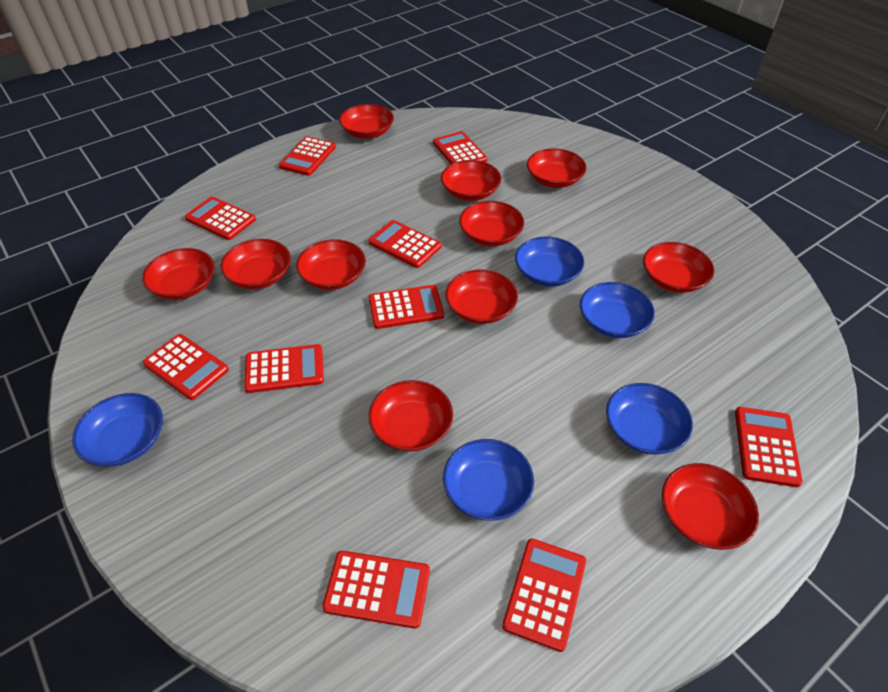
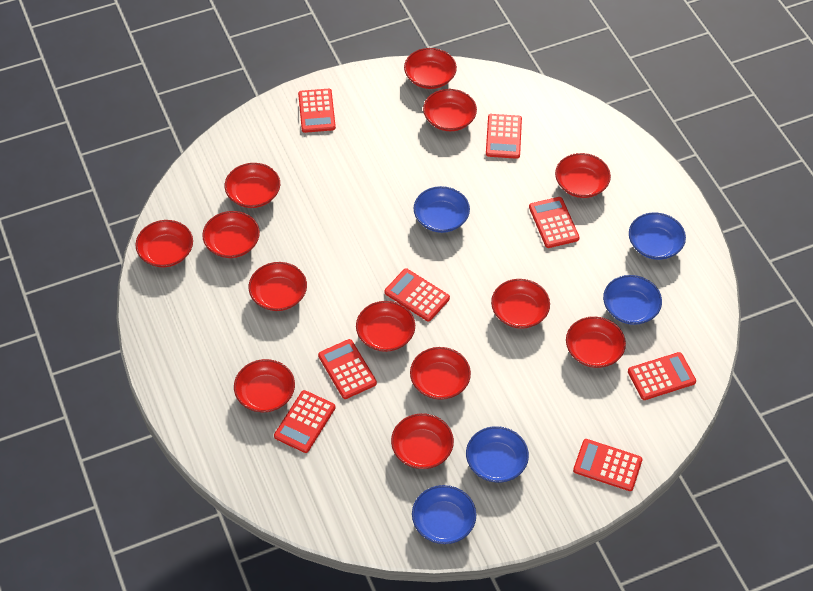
red bowl: [142,248,215,300] [220,239,291,289] [296,239,366,290] [339,104,394,138] [369,380,453,452] [441,160,501,201] [445,270,518,324] [459,201,524,246] [527,148,586,188] [643,242,714,293] [662,463,759,550] = 11 -> [135,220,193,267] [202,211,260,258] [225,163,280,208] [234,359,295,412] [249,262,307,311] [356,301,415,352] [391,413,454,469] [404,48,457,89] [410,347,471,400] [423,89,477,131] [491,279,550,329] [555,153,611,198] [566,316,626,368] = 13
red calculator: [143,334,229,400] [185,197,256,240] [244,344,324,393] [279,136,336,176] [322,551,430,629] [368,220,441,268] [369,285,444,329] [433,131,487,164] [502,538,586,652] [735,407,803,487] = 10 -> [274,390,335,453] [298,89,336,133] [318,339,377,399] [384,268,450,321] [486,114,522,159] [529,197,580,248] [573,439,643,491] [628,352,696,400] = 8

